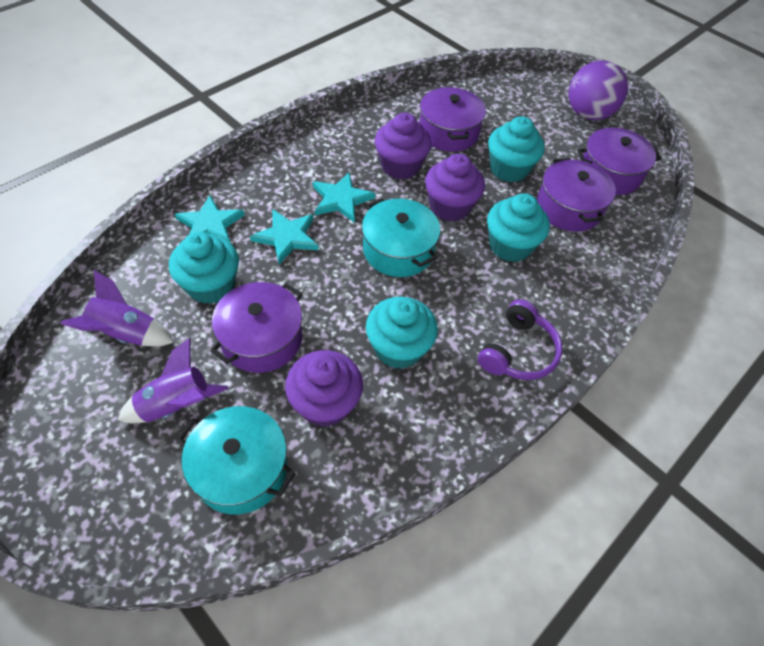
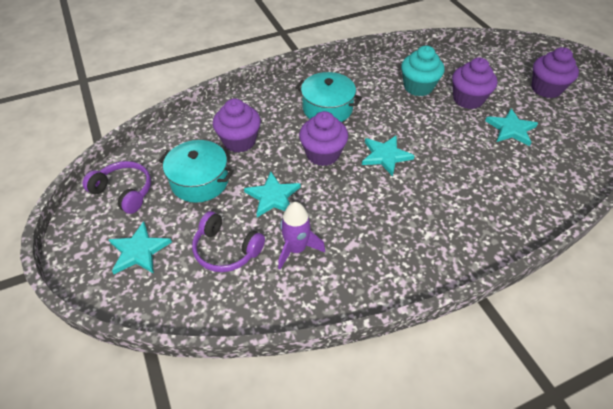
purple ball: [568,60,628,120] = 1 -> none = 0
purple cupcake: [285,350,363,427] [375,113,432,180] [425,154,485,222] = 3 -> [213,99,261,153] [299,111,348,166] [452,58,497,109] [531,47,579,98] = 4
purple headphones: [478,299,562,380] = 1 -> [83,161,151,214] [192,211,265,272] = 2
purple pot: [210,282,302,373] [419,87,486,152] [537,158,616,232] [577,128,662,195] = 4 -> none = 0
purple rocket: [60,270,174,346] [118,338,229,423] = 2 -> [278,202,325,270] = 1
turquoise cupcake: [169,232,239,304] [366,297,438,369] [487,193,550,262] [488,116,545,182] = 4 -> [401,46,445,96] = 1
turquoise star: [175,195,244,243] [250,209,319,264] [313,172,375,223] = 3 -> [108,221,172,274] [244,172,300,217] [362,135,415,176] [485,109,538,146] = 4

